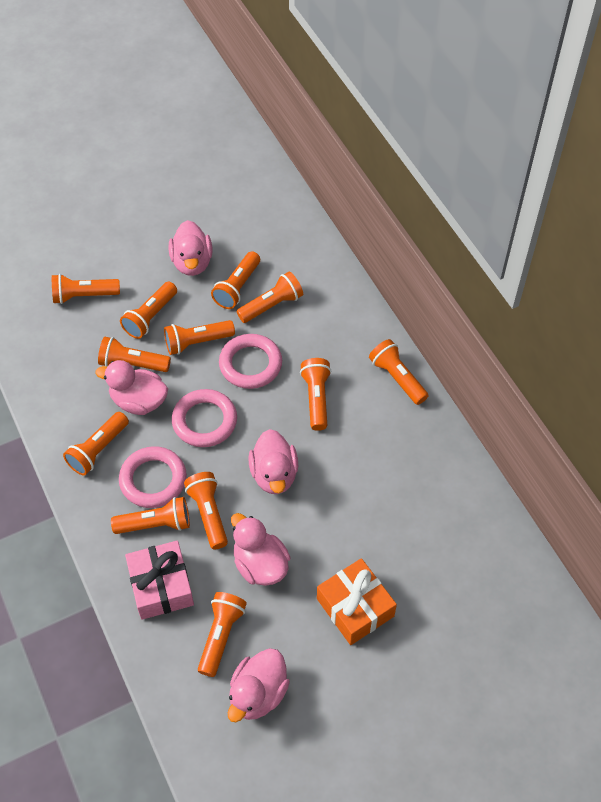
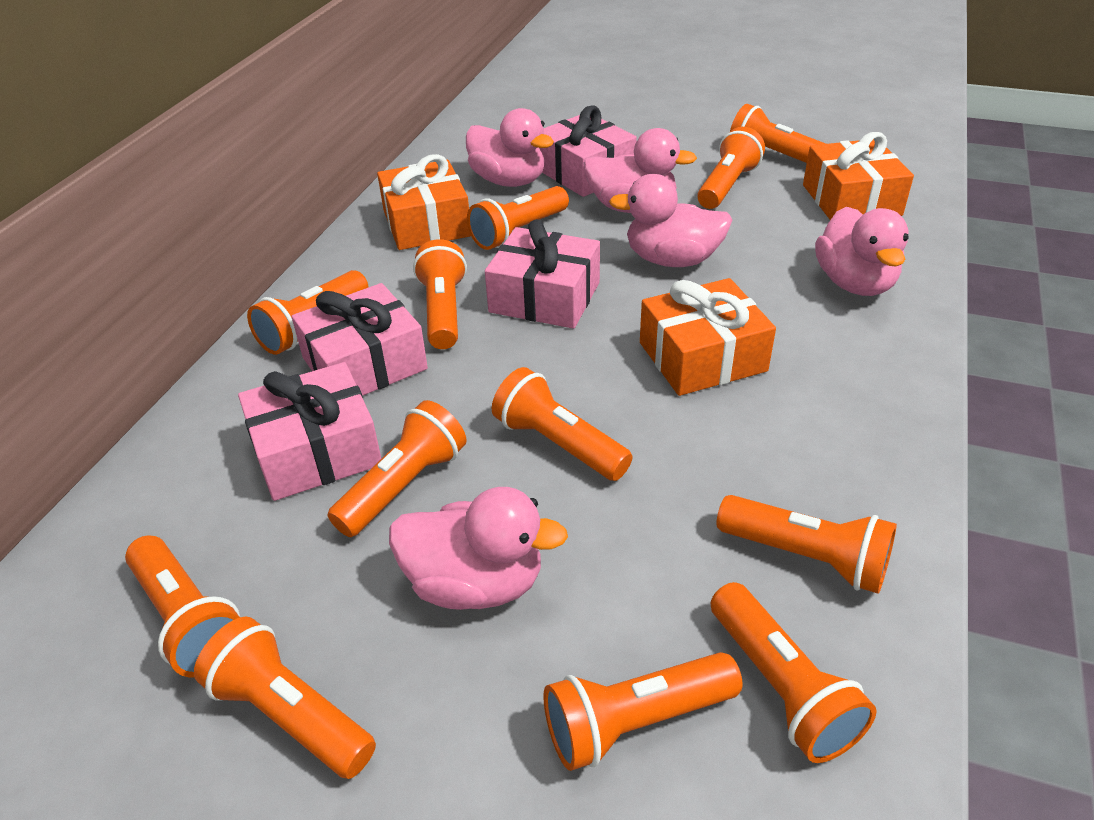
orange gift: [317,558,397,645] = 1 -> [377,154,471,250] [640,278,776,396] [803,132,914,220] = 3
pink gift: [125,541,194,620] = 1 -> [238,362,381,501] [292,283,428,396] [485,219,600,329] [539,105,637,197] = 4
pink ring: [119,446,187,508] [172,389,237,447] [219,334,282,389] = 3 -> none = 0

